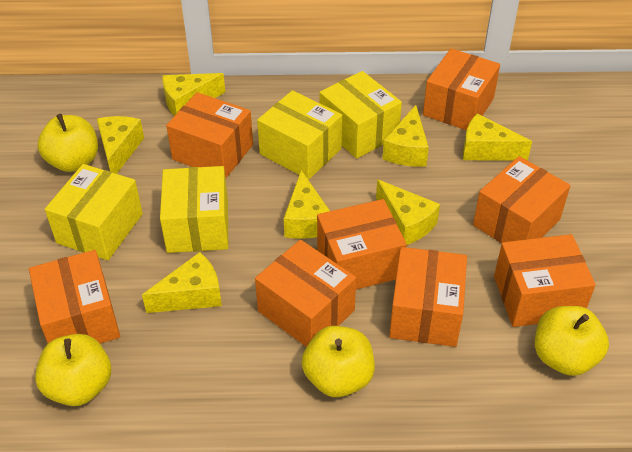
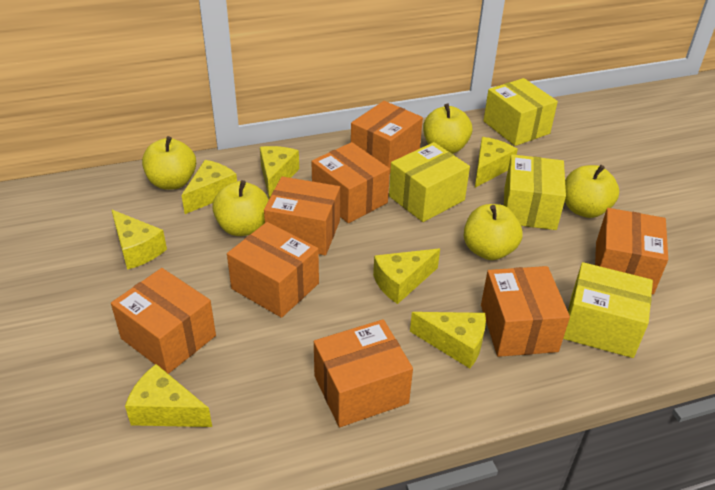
yellow apple: [35,334,111,406] [38,114,98,172] [302,326,375,397] [535,306,609,376] = 4 -> [142,136,196,190] [212,180,269,236] [423,104,472,154] [464,204,523,260] [565,165,619,218] = 5

